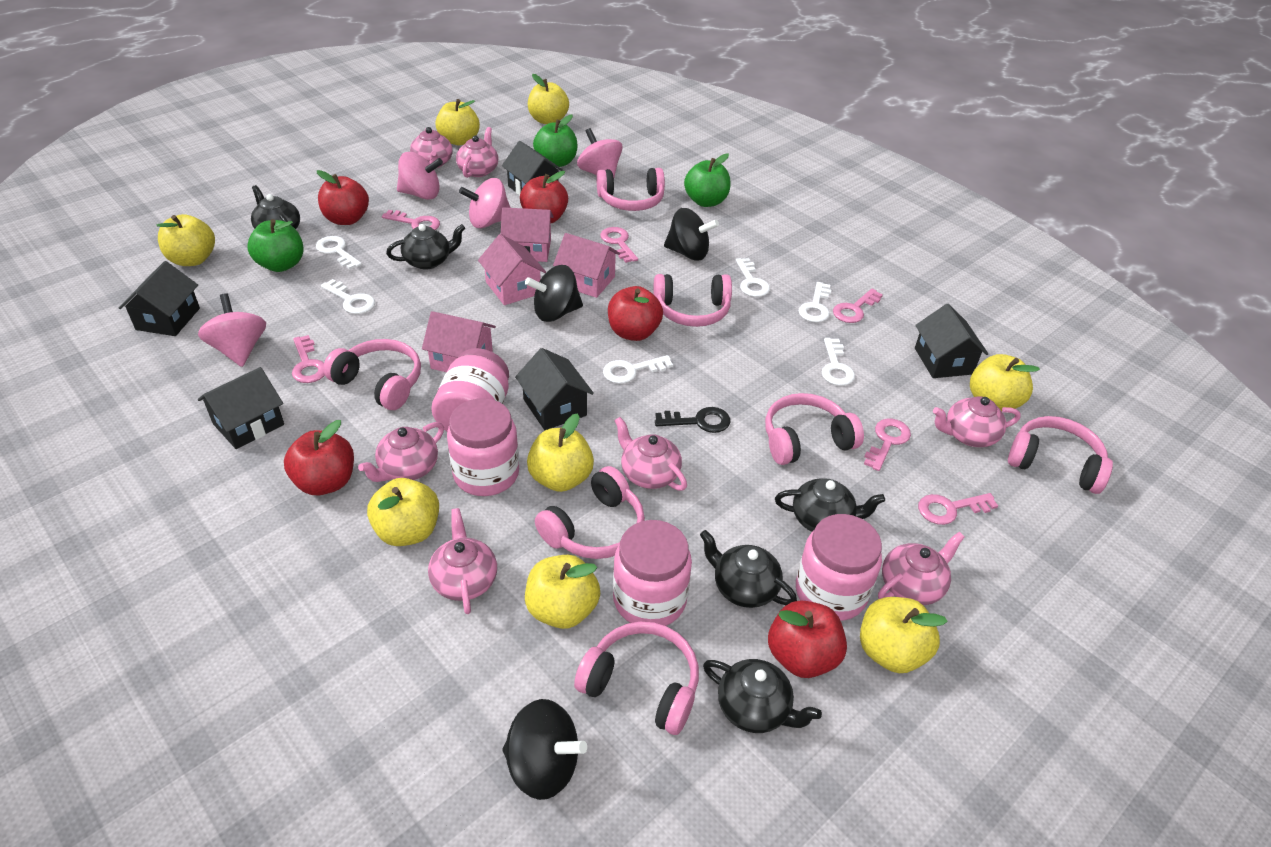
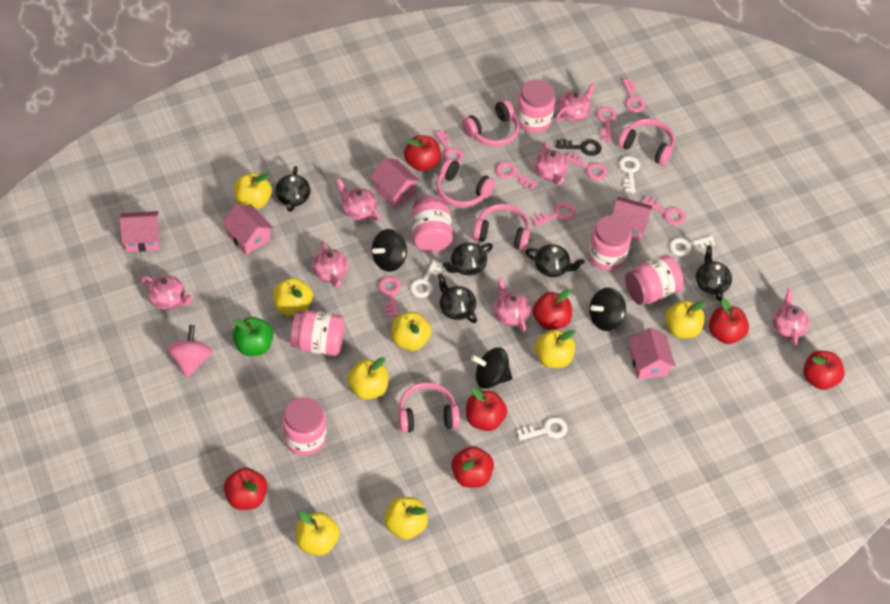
black house: [119,261,200,336] [198,367,284,449] [502,141,563,196] [515,348,594,430] [915,304,988,378] = 5 -> none = 0
green apple: [248,219,304,272] [533,114,577,167] [684,154,730,207] = 3 -> [232,317,273,356] = 1
pink headphones: [323,339,421,410] [535,466,645,559] [574,622,699,735] [597,168,665,211] [653,274,732,327] [765,393,864,465] [1008,416,1113,494] = 7 -> [398,382,460,433] [436,158,495,208] [462,100,519,147] [473,204,530,251] [618,119,675,166] = 5
pink house: [422,311,496,372] [478,234,546,305] [501,207,554,262] [553,233,620,298] = 4 -> [120,211,159,252] [222,204,273,255] [370,158,420,207] [612,197,653,242] [629,328,676,379] = 5
pink jar: [431,348,509,431] [447,398,519,496] [613,520,692,626] [796,514,882,621] = 4 -> [282,397,326,456] [290,310,345,356] [412,195,453,252] [516,79,555,133] [588,215,631,270] [625,255,684,305] = 6
pink key: [292,335,325,383] [382,210,440,230] [600,227,638,263] [833,289,883,323] [864,419,911,471] [918,493,998,525] = 6 -> [378,276,401,317] [435,130,464,163] [495,161,538,190] [531,202,576,227] [565,152,607,180] [596,107,617,142] [622,79,646,112] [641,196,685,225] = 8
pink spinning top: [198,293,266,367] [397,152,443,200] [459,178,511,228] [577,128,623,177] = 4 -> [167,325,212,378] = 1
red apple: [284,420,354,495] [317,170,369,225] [520,171,568,223] [608,286,663,341] [768,600,847,678] = 5 -> [224,467,267,510] [404,135,441,171] [451,446,494,488] [466,387,507,431] [533,289,572,330] [709,298,749,344] [803,351,845,390] = 7
white key: [316,236,362,270] [321,279,375,314] [603,355,673,384] [736,258,770,297] [799,282,831,322] [822,338,855,386] = 6 -> [410,259,443,298] [517,417,568,441] [619,156,640,193] [669,236,715,256] = 4

